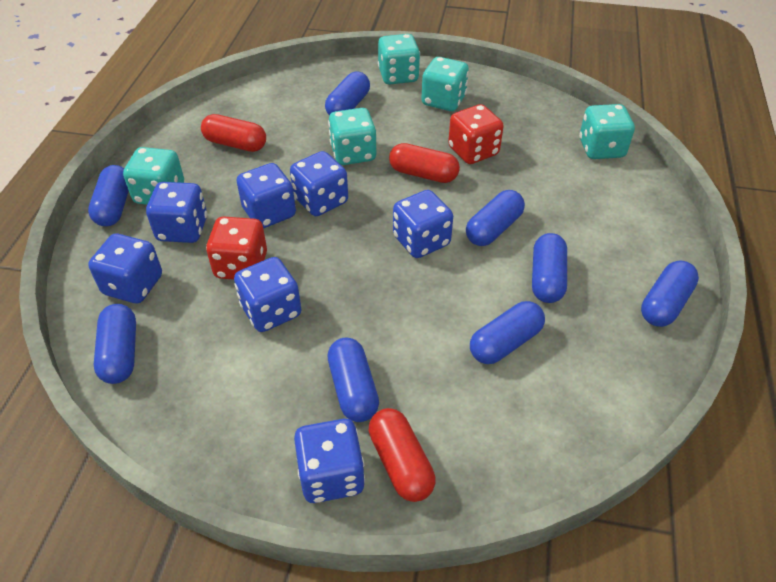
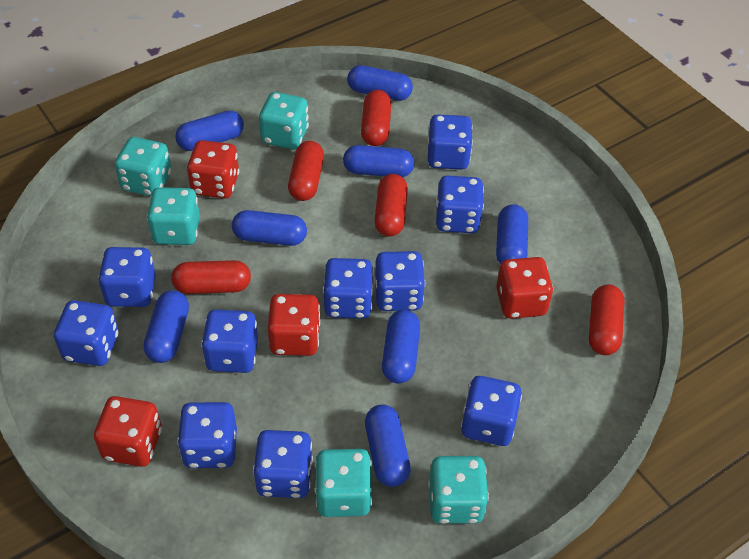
blue dice: [88,234,162,303] [146,182,207,243] [234,257,301,332] [236,163,296,228] [290,151,348,216] [294,419,365,503] [393,190,453,258] = 7 -> [54,300,119,366] [98,247,156,307] [177,402,237,468] [201,309,258,373] [253,430,313,498] [323,258,374,319] [374,251,425,311] [428,114,473,170] [436,176,484,233] [461,376,522,446] = 10
red capsule: [201,114,266,152] [369,408,436,502] [389,143,460,183] = 3 -> [171,260,251,294] [288,141,324,201] [361,90,391,146] [375,174,408,237] [589,284,625,355] = 5
red dice: [206,216,267,280] [448,104,504,164] = 2 -> [94,396,162,467] [187,140,239,198] [268,294,320,356] [496,257,553,319] = 4

